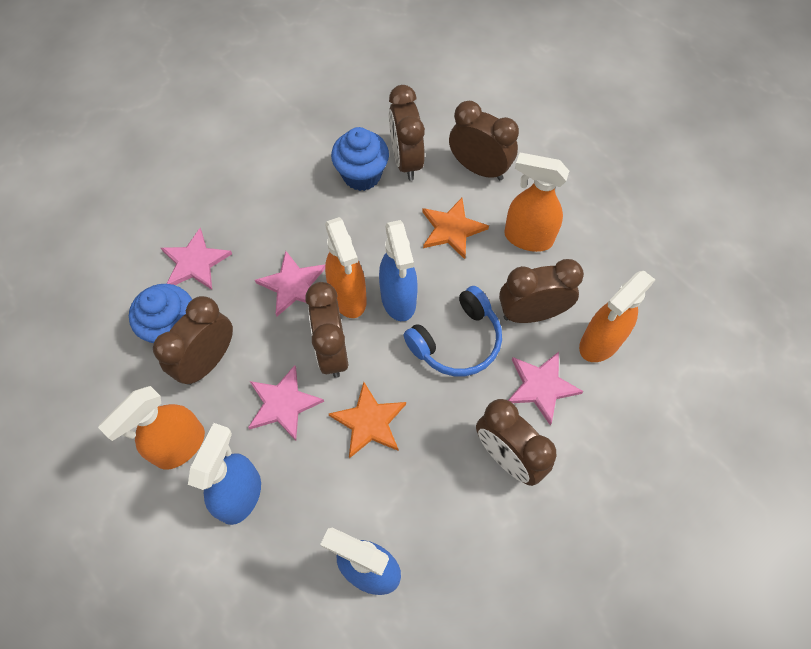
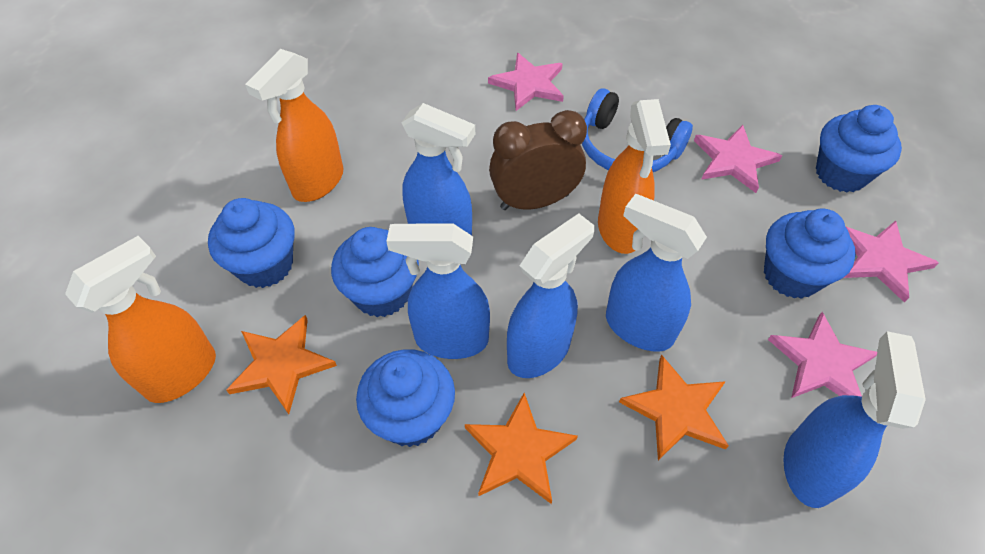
blue cupcake: [129,284,192,343] [331,127,389,191] = 2 -> [208,198,294,288] [331,227,419,317] [356,349,455,447] [764,209,856,299] [816,105,902,193] = 5
blue spray bottle: [188,423,261,525] [320,527,401,595] [379,220,418,321] = 3 -> [386,223,490,359] [401,103,475,235] [507,213,594,378] [606,194,707,352] [783,331,926,508] = 5
brown clock: [153,296,233,385] [305,282,348,378] [389,85,425,180] [449,101,519,180] [476,399,556,486] [499,259,584,323] = 6 -> [489,110,587,210] = 1
orange spray bottle: [98,386,205,470] [325,217,367,318] [504,153,569,252] [579,271,655,362] = 4 -> [65,236,216,403] [245,49,343,202] [598,99,671,254] = 3
orange star: [329,382,406,458] [422,198,489,259] = 2 -> [226,315,337,414] [465,393,578,504] [619,355,729,460] = 3

